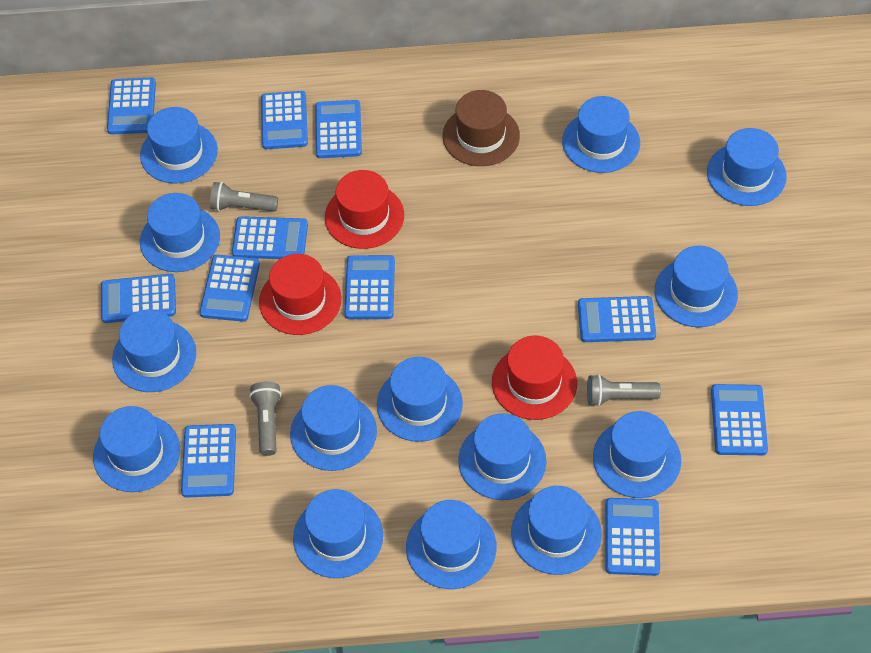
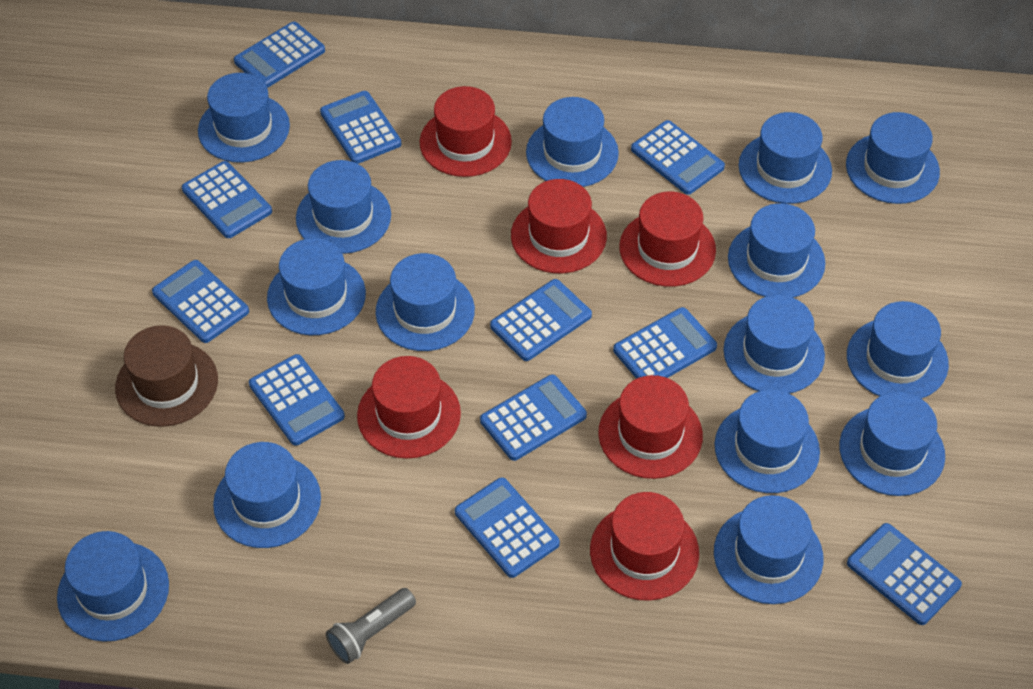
blue hat: [93,406,180,492] [112,309,196,392] [140,107,218,184] [140,193,220,272] [290,385,377,471] [293,489,383,578] [377,357,463,442] [406,500,497,589] [458,413,546,500] [511,486,602,575] [562,96,640,173] [593,411,681,498] [654,246,738,327] [707,128,787,206] = 14 -> [57,531,169,642] [198,73,290,163] [213,442,321,548] [267,238,366,335] [296,160,391,254] [376,253,475,351] [526,97,619,187] [714,495,823,604] [715,389,820,493] [724,295,825,393] [728,203,825,298] [739,112,832,204] [839,392,945,496] [846,112,940,204] [847,301,949,399] = 15
grey flashlight: [210,182,278,212] [249,382,281,456] [587,374,661,406] = 3 -> [326,588,416,664] = 1
red hat: [259,254,341,335] [325,170,404,249] [492,336,577,420] = 3 -> [357,356,461,459] [420,86,512,177] [511,179,607,273] [590,492,699,601] [598,375,703,479] [619,192,716,287] = 6

